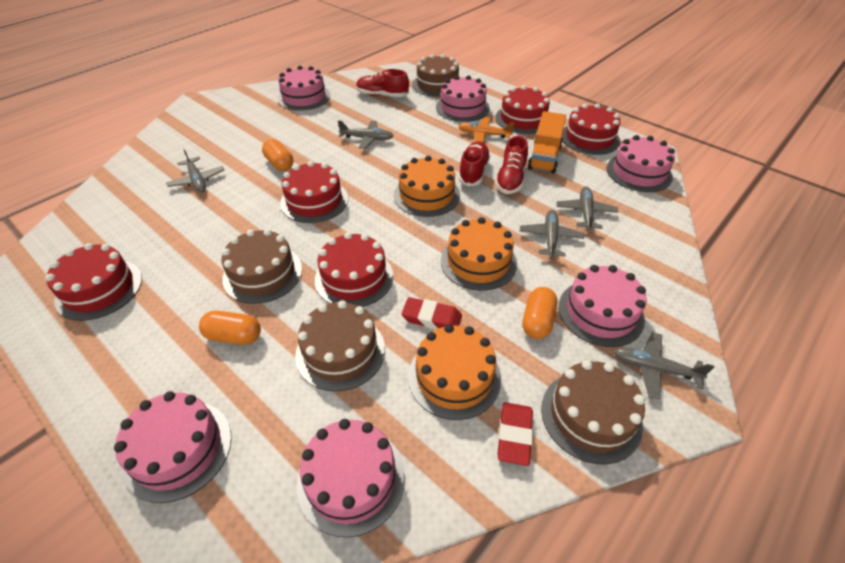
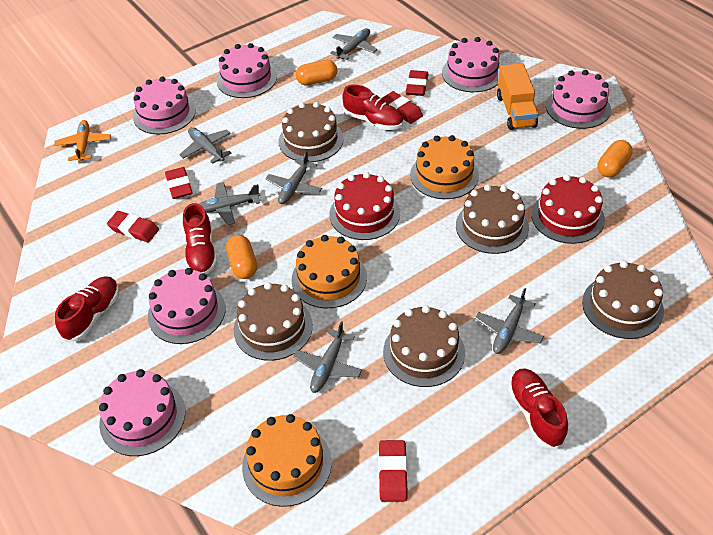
brown cake: [222,229,302,304] [295,300,385,391] [412,54,459,97] [541,360,645,465] = 4 -> [234,282,313,361] [279,102,344,162] [383,305,465,387] [456,184,529,254] [582,261,664,339] = 5
grey plane: [166,149,224,192] [338,121,393,149] [520,210,584,258] [557,186,618,231] [614,332,714,399] = 5 -> [179,127,231,164] [199,182,260,225] [265,151,322,204] [293,321,362,393] [330,28,377,60] [475,288,544,354] = 6
red cake: [45,243,142,321] [280,161,348,223] [315,232,394,307] [495,85,550,134] [562,103,621,155] = 5 -> [330,172,400,240] [531,175,605,244] = 2
red eraser: [402,297,462,329] [498,402,533,466] = 2 -> [107,211,159,242] [165,167,193,199] [378,440,408,502] [381,91,423,124] [406,70,428,96] = 5
red shoe: [356,69,409,97] [458,141,490,187] [495,136,528,194] = 3 -> [55,277,119,342] [183,203,217,274] [342,84,403,130] [508,368,568,449] = 4

